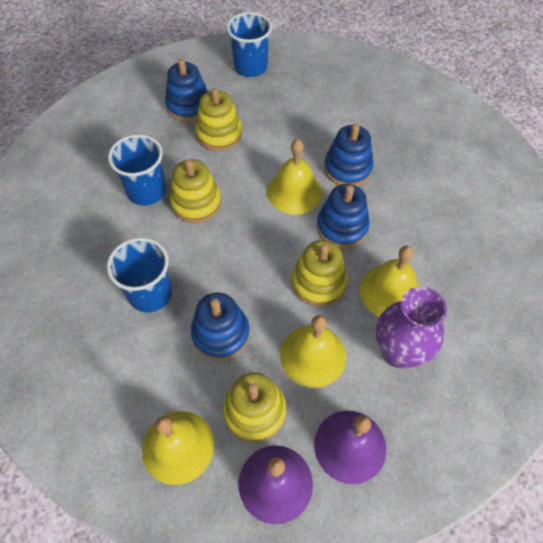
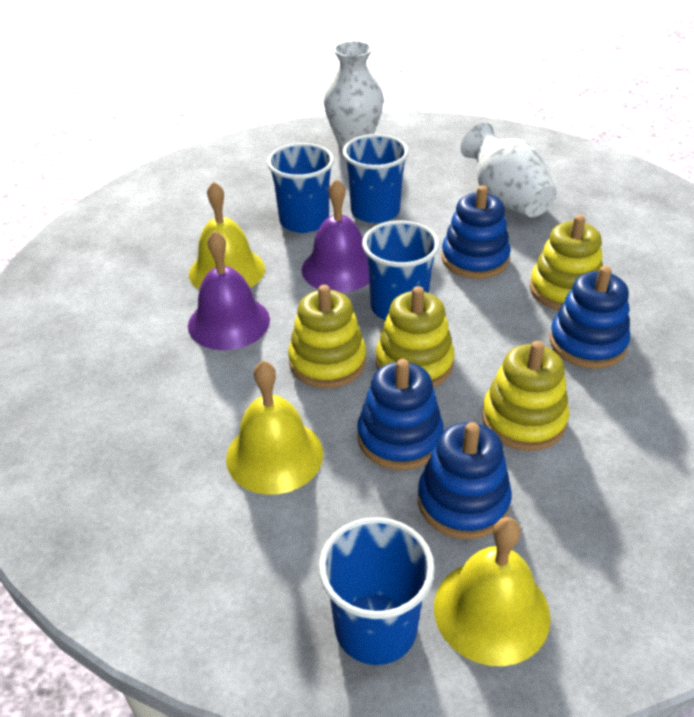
blue cup: [107,238,172,313] [108,135,166,205] [226,12,272,77] = 3 -> [267,143,334,233] [319,517,435,665] [343,134,409,223] [362,221,440,320] = 4
purple vase: [376,287,447,368] = 1 -> none = 0
white vase: none = 0 -> [324,41,384,149] [460,123,557,217] = 2
yellow bell: [142,411,214,485] [267,139,322,215] [280,315,346,388] [360,246,420,317] = 4 -> [189,181,265,289] [226,360,323,495] [434,517,550,666] = 3

